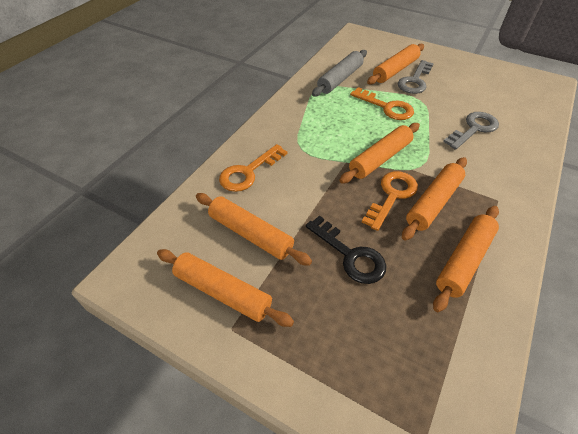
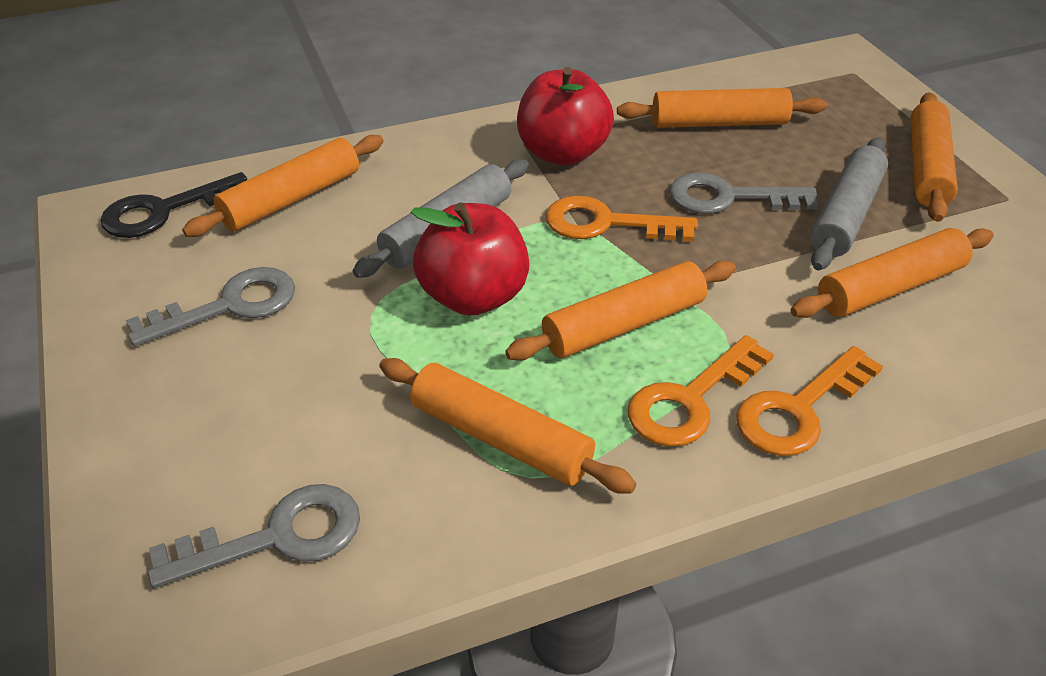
grey key: [398,60,434,94] [443,112,499,150] = 2 -> [126,267,295,346] [148,484,360,588] [670,173,818,214] = 3
grey rolling pin: [312,50,367,97] = 1 -> [353,159,529,278] [810,138,888,270] = 2
red apple: none = 0 -> [411,202,530,316] [517,67,614,165] = 2

